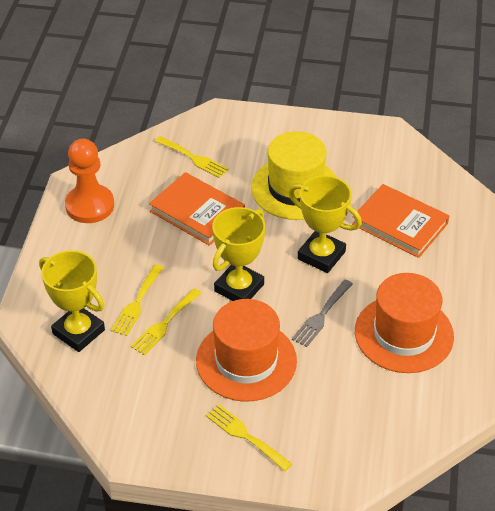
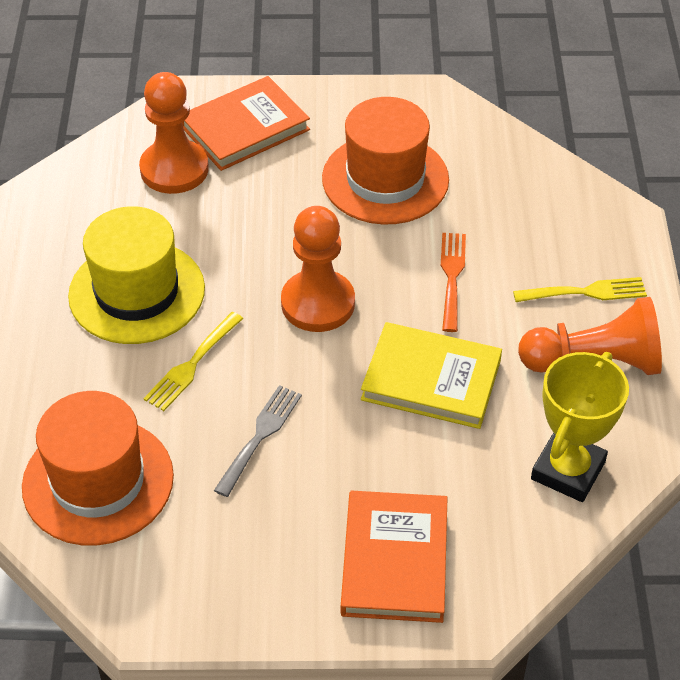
orange fork: none = 0 -> [441,233,466,332] = 1
orange pawn: [65,139,114,223] = 1 -> [139,72,209,194] [281,206,355,332] [518,297,662,375] = 3
yellow book: none = 0 -> [361,322,502,429] = 1
yellow fork: [111,264,163,336] [131,288,202,355] [155,136,228,178] [206,404,292,471] = 4 -> [143,312,243,411] [513,277,647,302] = 2
yellow trophy: [39,250,105,352] [212,207,265,301] [288,175,362,273] = 3 -> [531,352,629,502] = 1

